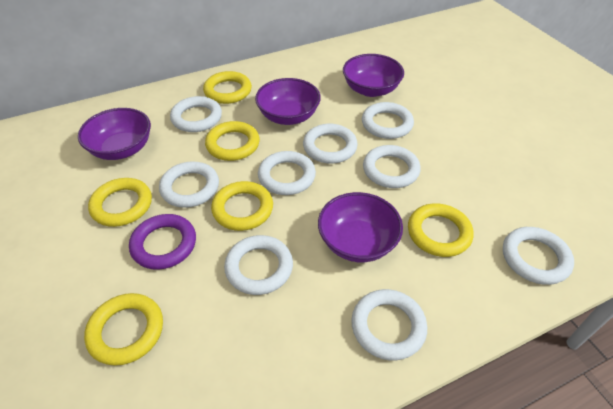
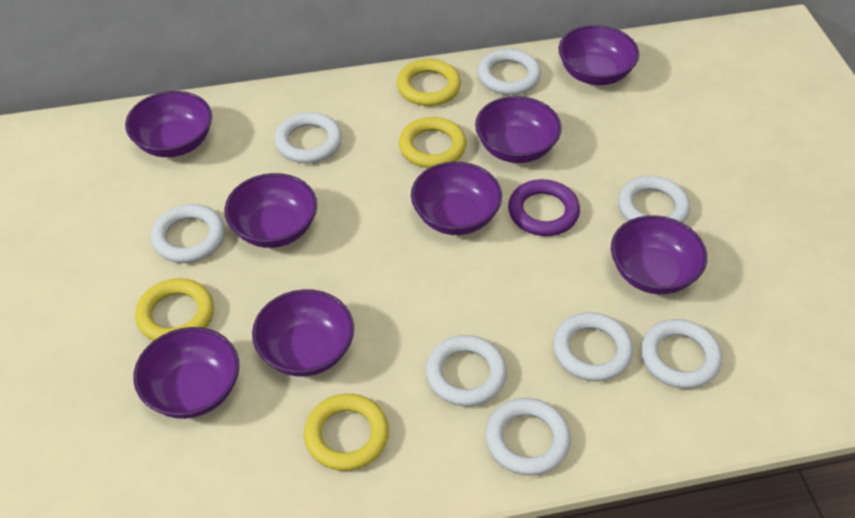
purple bowl: [78,108,151,160] [255,78,321,125] [318,192,403,262] [343,54,404,97] = 4 -> [125,91,212,157] [133,327,239,419] [225,173,317,248] [252,289,354,377] [411,162,502,235] [475,96,562,163] [559,25,639,85] [611,215,707,294] = 8
white ring: [159,161,219,208] [170,96,222,132] [224,235,293,295] [258,151,316,195] [303,124,358,164] [351,289,427,360] [362,102,414,139] [363,145,421,188] [503,227,574,285] = 9 -> [151,204,225,263] [274,112,342,163] [426,335,507,406] [477,49,541,95] [485,398,571,476] [553,312,633,382] [618,176,690,223] [641,319,722,389] = 8
yellow ring: [84,293,163,366] [88,178,152,227] [203,71,252,104] [205,121,260,161] [211,181,273,231] [408,203,474,257] = 6 -> [135,278,214,341] [304,394,389,471] [397,59,461,106] [399,117,467,168] = 4

